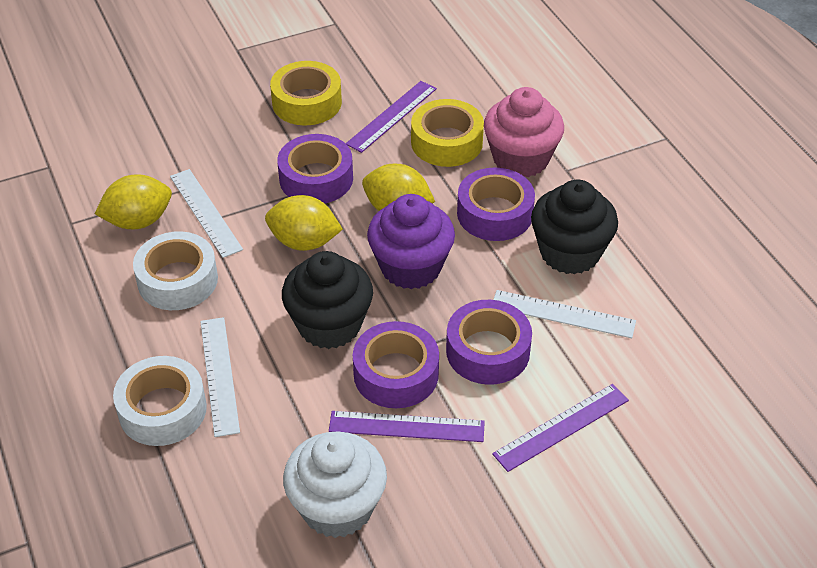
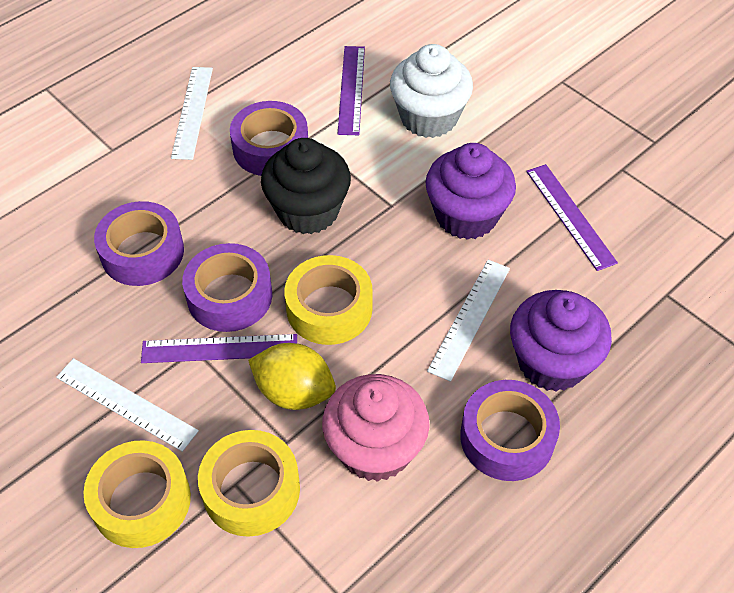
black cupcake: [282,251,373,349] [531,180,618,274] = 2 -> [261,138,351,234] = 1
purple cupcake: [367,194,455,289] = 1 -> [425,143,516,240] [510,290,612,391] = 2
white tape: [113,356,207,446] [133,231,218,310] = 2 -> none = 0
yellow lemon: [95,174,172,229] [265,195,343,251] [362,164,435,211] = 3 -> [248,343,336,410] = 1
yellow tape: [270,61,342,125] [411,99,484,167] = 2 -> [83,440,191,548] [198,430,300,537] [285,255,373,345] = 3

